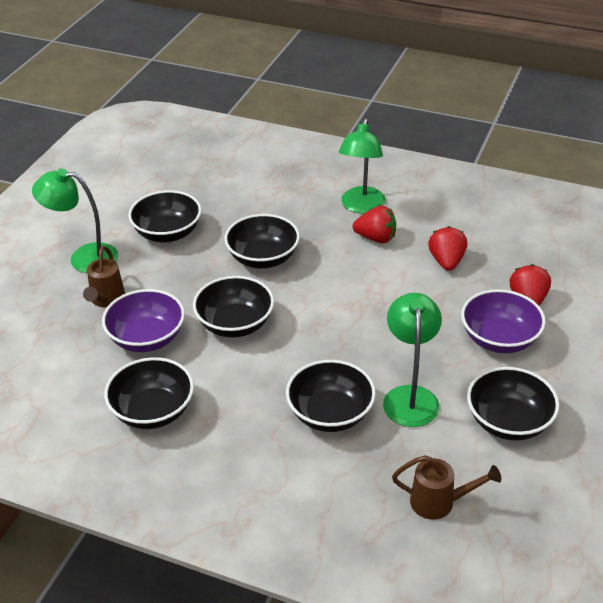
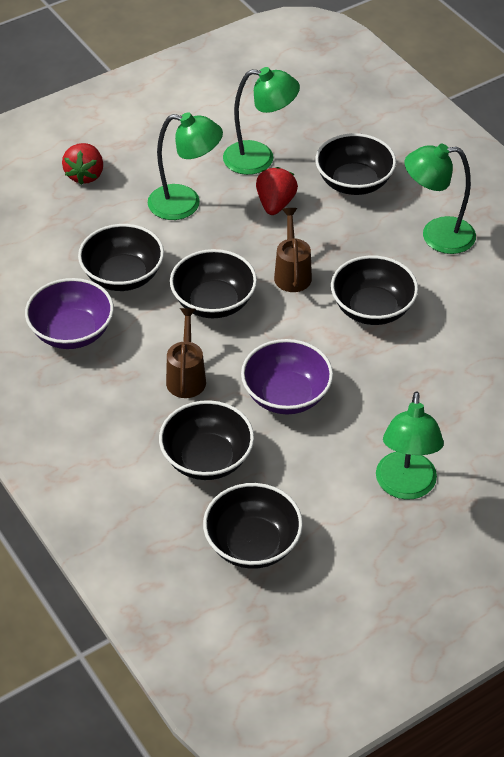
green lamp: [32,169,119,273] [339,118,386,214] [383,293,442,427] = 3 -> [148,112,223,220] [223,67,300,175] [376,391,444,500] [405,144,476,254] = 4
red strawberry: [353,205,396,243] [428,226,467,271] [510,264,551,306] = 3 -> [62,143,103,185] [256,167,298,215] = 2

